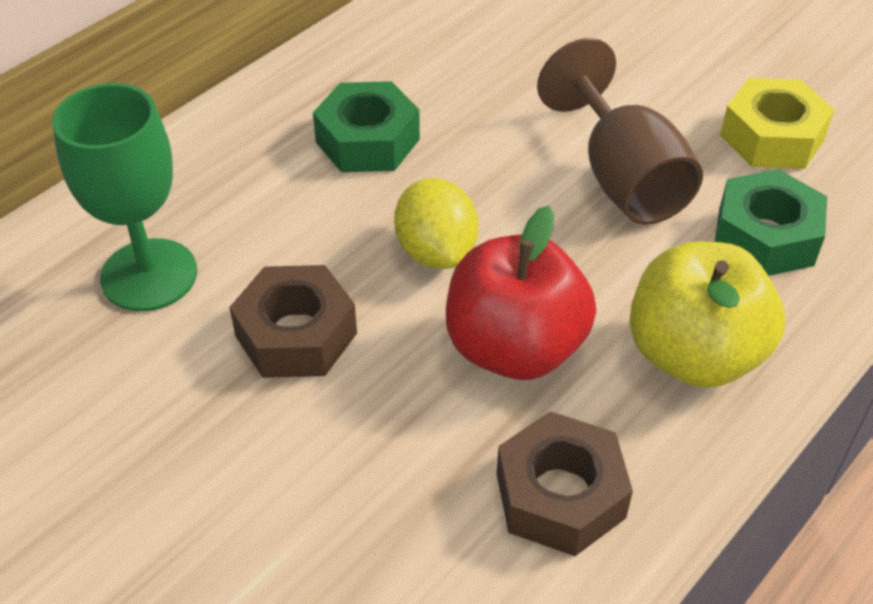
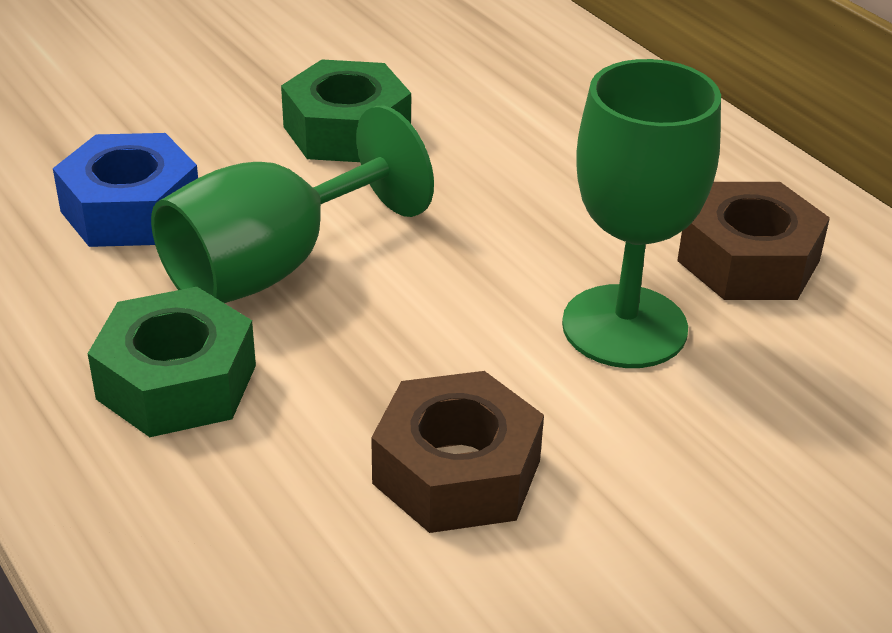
blue nut: none = 0 -> [53,133,198,247] = 1
brown goblet: [537,38,703,225] = 1 -> none = 0
green goblet: [52,83,197,311] = 1 -> [151,106,434,303] [562,59,721,368] = 2
red apple: [446,206,596,380] = 1 -> none = 0
yellow apple: [629,242,785,388] = 1 -> none = 0
yellow lemon: [394,178,478,269] = 1 -> none = 0
yellow nut: [720,78,835,169] = 1 -> none = 0

